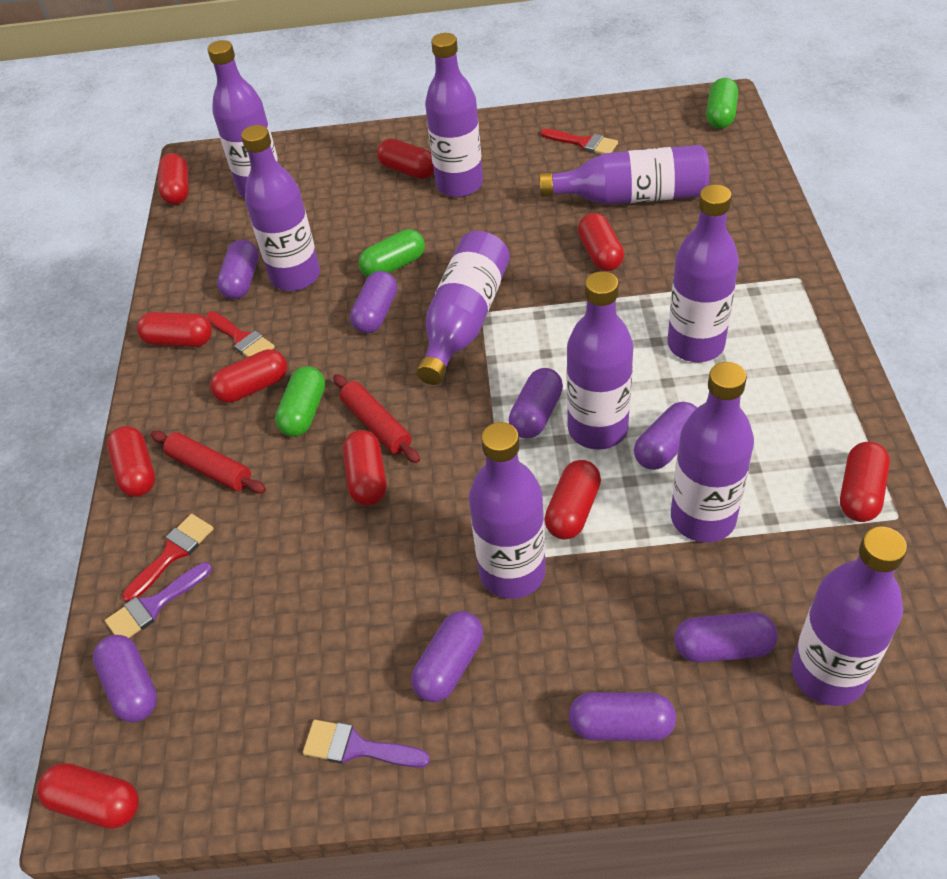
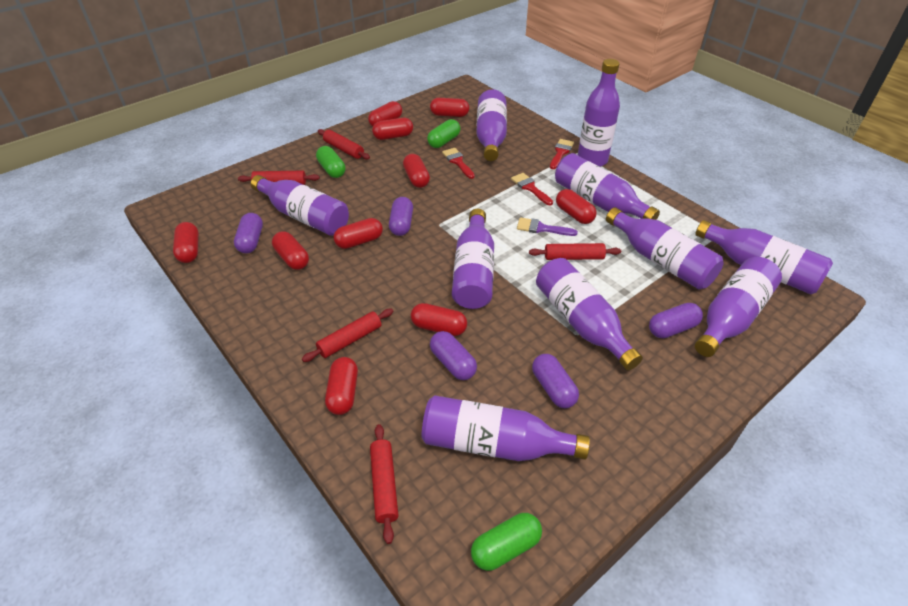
purple brush: [105,562,212,638] [303,720,430,768] = 2 -> [517,218,578,236] = 1
purple capsule: [93,635,157,723] [217,239,259,299] [350,271,397,333] [411,611,483,702] [509,368,563,438] [569,692,676,741] [634,402,697,470] [674,612,778,662] = 8 -> [234,213,263,254] [389,197,413,236] [430,331,477,380] [532,354,579,408] [649,303,703,338] = 5
red rolling pin: [151,431,266,494] [333,374,420,463] = 2 -> [238,171,320,185] [302,309,393,362] [318,129,370,160] [370,424,398,544] [529,243,621,260] = 5

